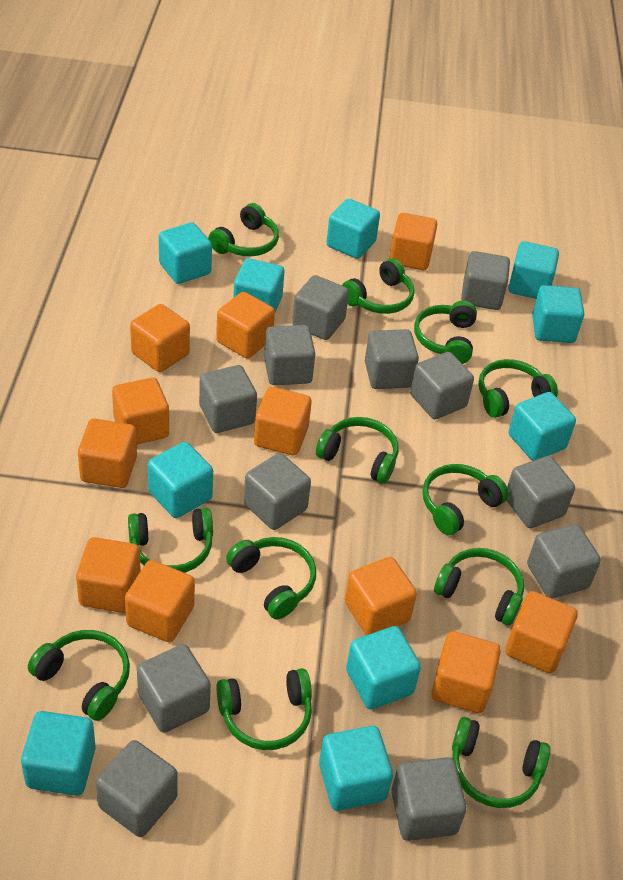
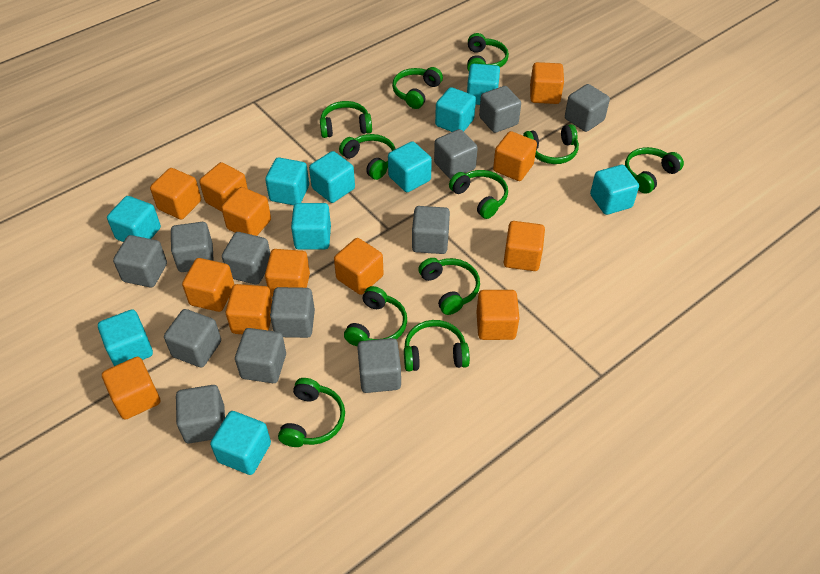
green headphones: [28,630,130,721] [128,508,213,573] [208,203,279,256] [216,668,312,750] [226,537,316,619] [316,417,398,484] [342,259,415,314] [414,301,477,364] [422,464,509,535] [434,548,524,625] [452,717,551,808] [478,359,558,418] = 12 -> [278,378,345,447] [320,101,372,138] [339,134,396,180] [344,286,407,346] [392,67,443,109] [404,320,470,372] [418,258,480,315] [449,170,508,219] [467,33,509,71] [523,124,579,164] [625,147,684,194] = 11
orange cube: [76,537,141,613] [78,419,137,488] [112,378,169,444] [125,560,195,642] [130,304,190,372] [216,292,275,359] [254,387,312,456] [345,557,417,635] [389,213,437,270] [431,631,501,713] [505,591,578,673] = 11 -> [102,357,160,420] [150,168,201,219] [182,258,235,312] [199,162,248,212] [221,187,271,236] [226,284,272,334] [265,249,310,297] [334,238,384,295] [476,290,520,340] [493,131,537,181] [503,221,545,271] [530,62,564,104] = 12

